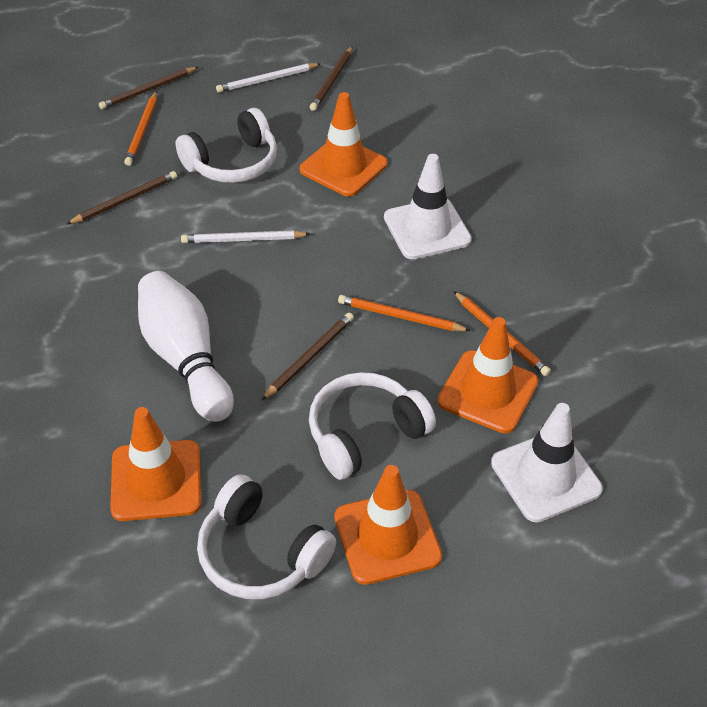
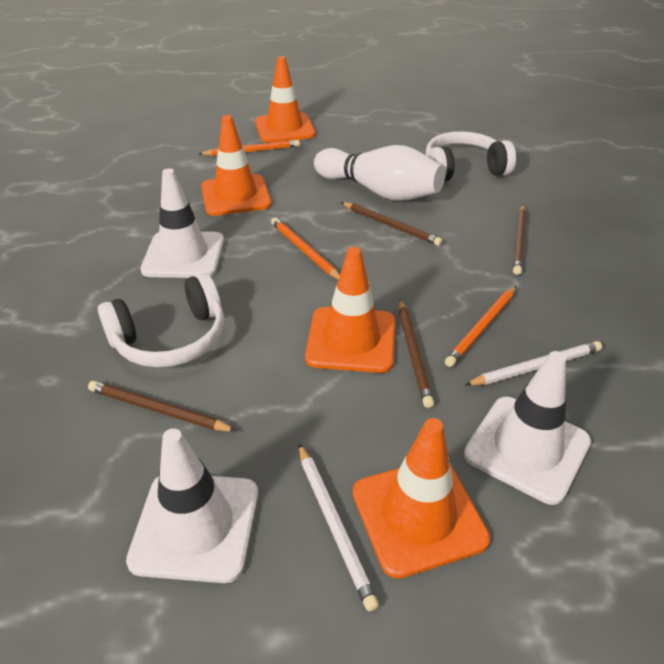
white headphones: [175,108,277,183] [197,474,336,599] [309,372,436,480] = 3 -> [98,273,224,368] [426,131,516,182] = 2
white traffic cone: [384,154,472,259] [491,403,603,522] = 2 -> [126,429,258,583] [140,168,224,278] [464,351,591,505] = 3

